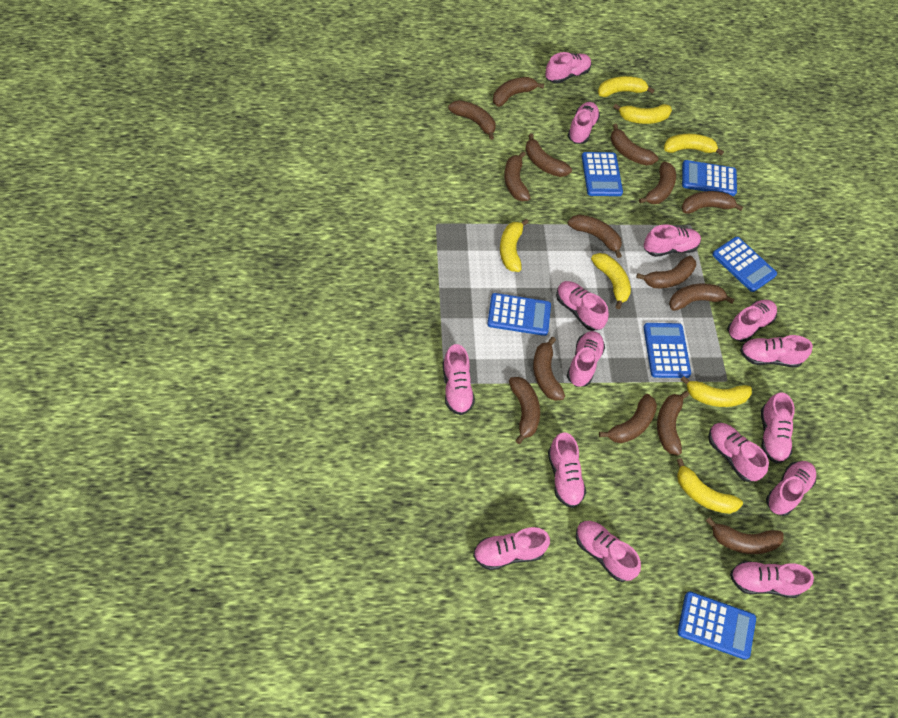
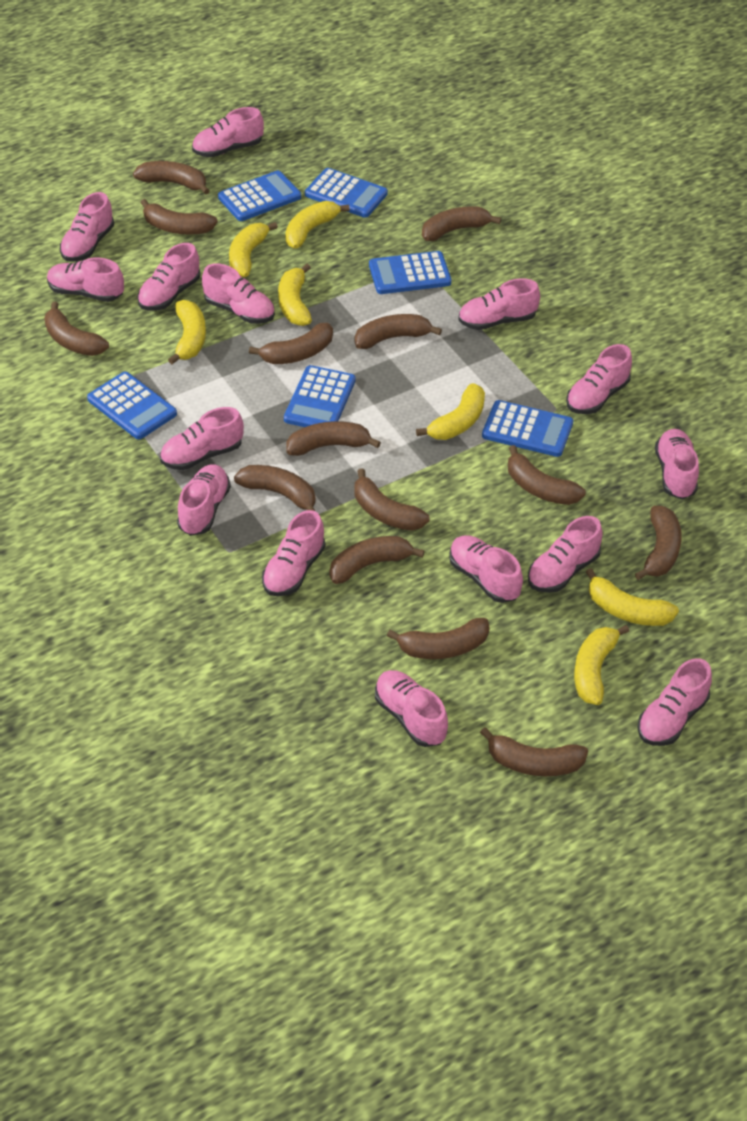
brown banana: [448,100,495,140] [493,77,544,107] [504,151,530,201] [509,377,540,444] [525,134,572,177] [533,337,565,401] [568,215,622,258] [599,394,657,443] [611,124,658,166] [636,256,696,288] [639,162,676,204] [657,391,689,455] [669,284,735,311] [681,191,743,214] [706,517,784,554] = 15 -> [44,302,109,356] [133,161,210,195] [140,199,218,235] [234,465,316,512] [249,323,333,364] [286,421,381,456] [330,536,424,584] [354,469,430,531] [355,314,442,349] [387,618,490,659] [422,206,501,241] [480,727,588,776] [508,445,586,505] [635,506,682,580] = 14

